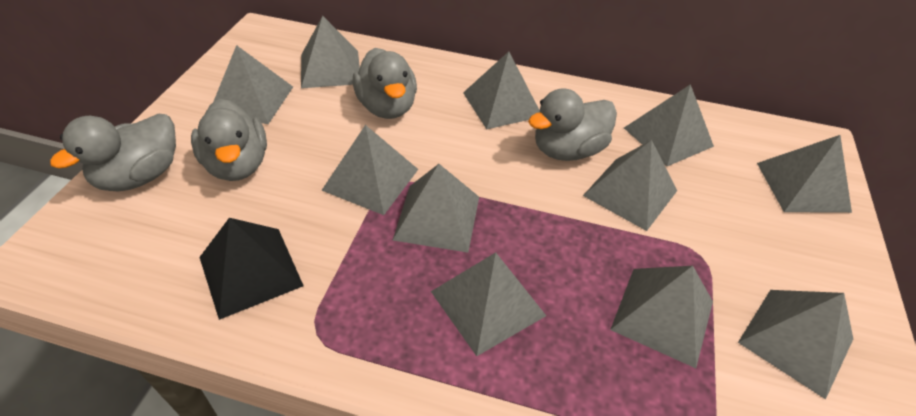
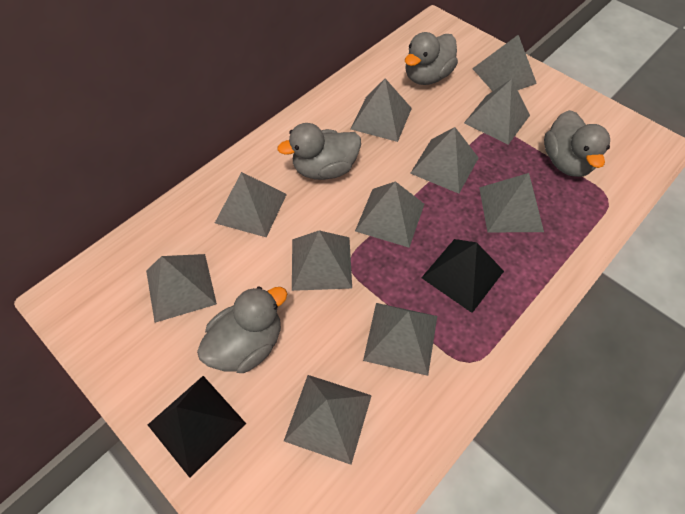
black pyramid: [199,218,304,320] = 1 -> [148,376,246,478] [421,239,504,313] = 2

